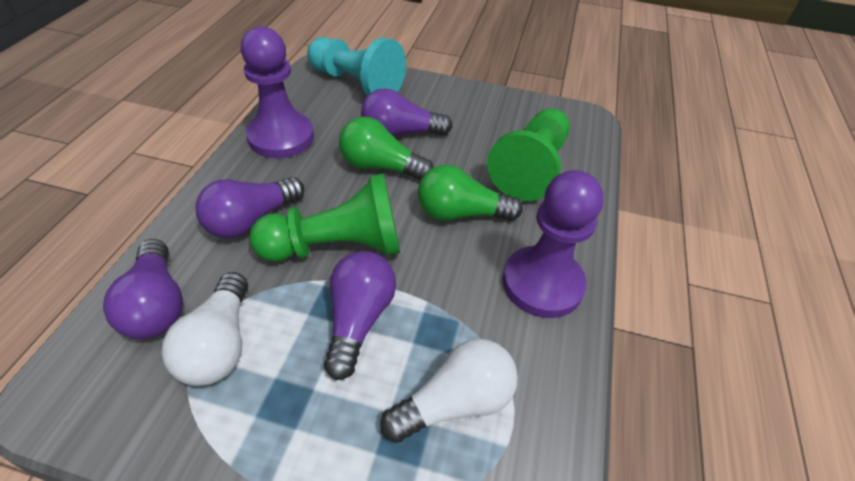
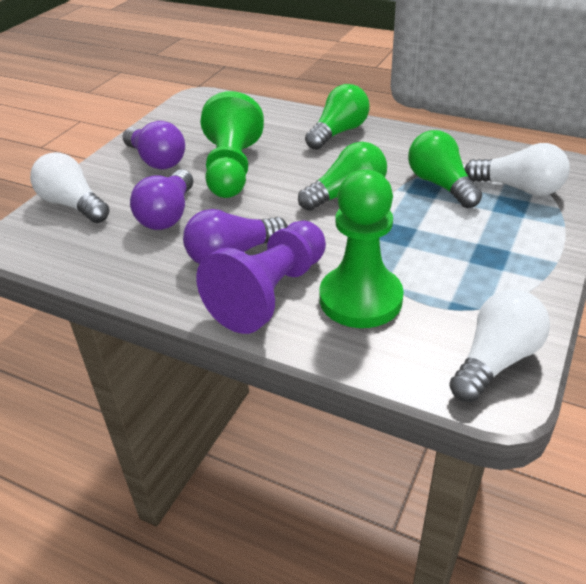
green light bulb: [339,117,434,181] [418,165,523,221] = 2 -> [298,142,387,211] [305,84,369,150] [408,130,482,208] = 3
purple light bulb: [103,239,183,339] [195,177,304,238] [324,251,396,380] [361,88,453,136] = 4 -> [122,121,185,169] [130,169,193,230] [183,209,288,264] = 3
purple pawn: [241,26,314,158] [502,170,603,318] = 2 -> [196,221,326,334] = 1
turquoise pawn: [307,37,406,96] = 1 -> none = 0
white light bulb: [161,272,248,386] [380,339,518,443] = 2 -> [30,152,110,223] [449,289,550,402] [465,143,570,196] = 3

